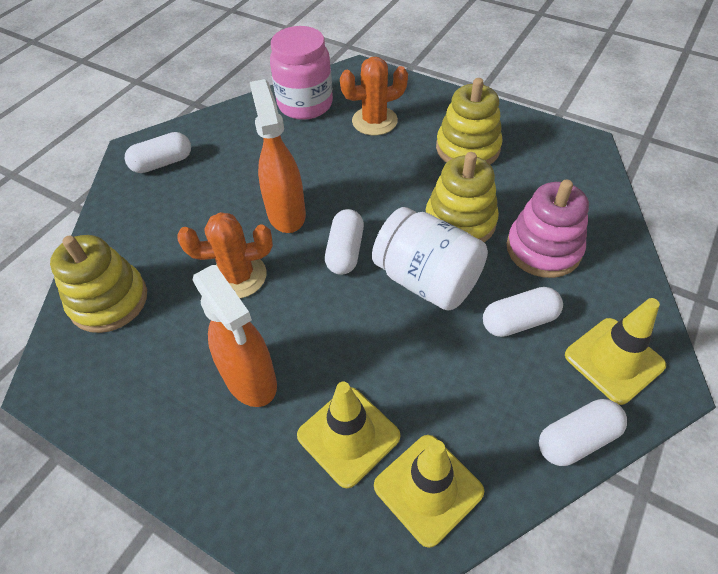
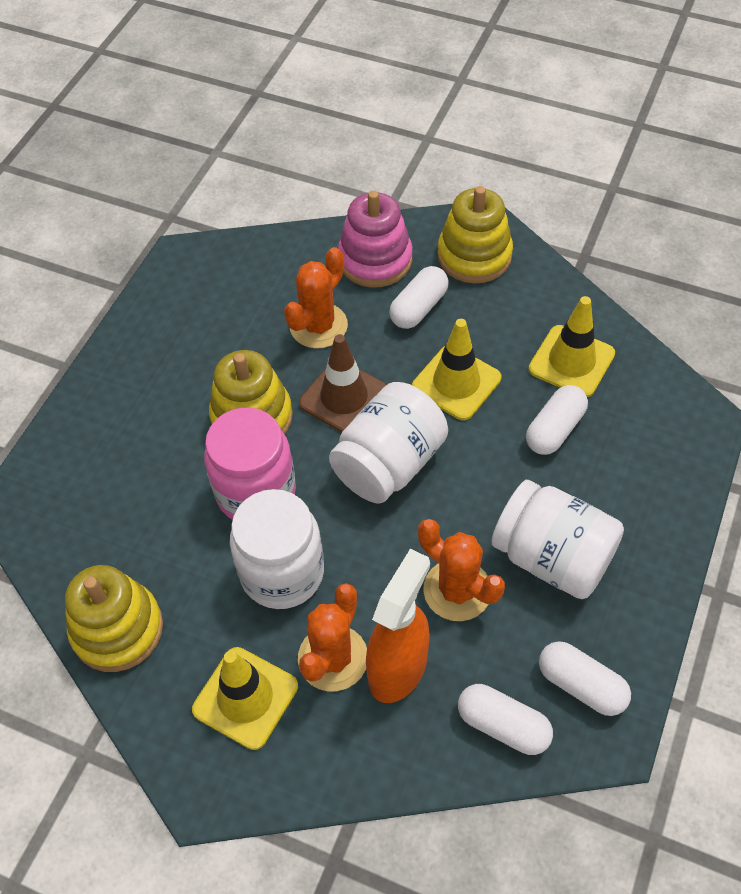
brown traffic cone: none = 0 -> [299,334,387,433] = 1
orange cactus: [177,212,273,298] [340,57,408,135] = 2 -> [284,247,348,349] [298,583,367,691] [418,519,505,621] = 3
orange spray bottle: [193,265,277,407] [250,79,306,233] = 2 -> [366,549,430,703] = 1
white jar: [372,207,488,310] = 1 -> [230,489,324,609] [329,382,448,504] [491,480,624,599] = 3

